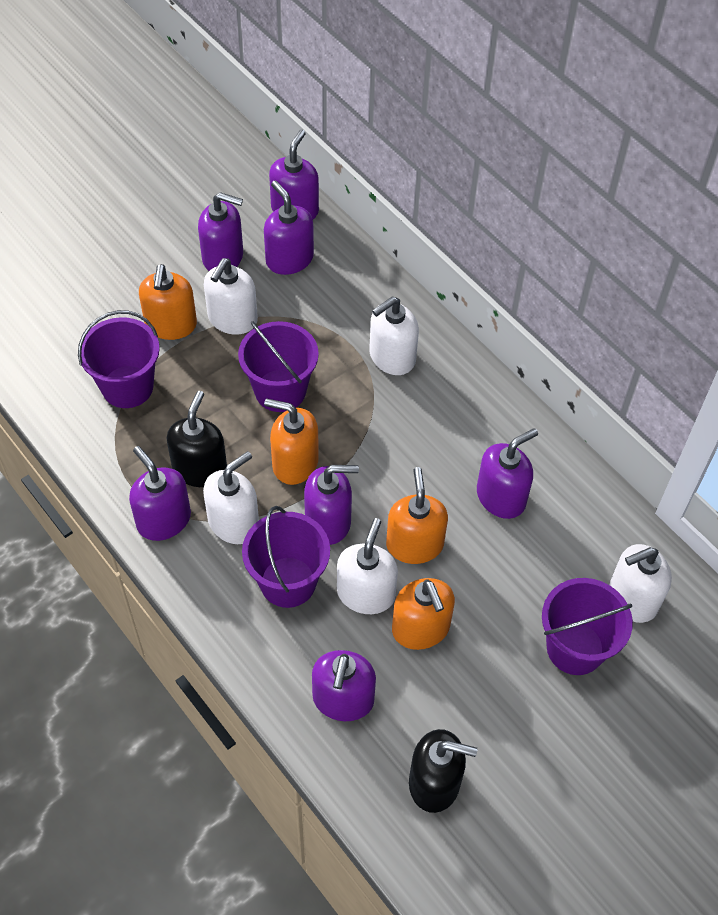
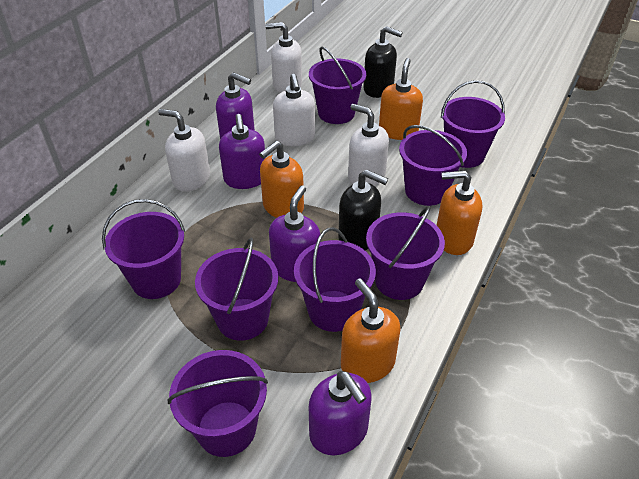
purple bucket: [78,310,160,408] [238,321,319,412] [242,506,330,608] [542,578,633,675] = 4 -> [102,199,185,299] [167,350,268,457] [195,238,278,341] [294,227,376,332] [309,47,366,124] [366,206,445,300] [399,125,467,206] [441,80,505,168] = 8
purple soap dispenser: [129,446,191,541] [198,192,243,271] [264,180,314,275] [269,130,319,219] [304,465,359,545] [312,650,376,721] [477,428,538,519] = 7 -> [216,72,255,140] [219,114,265,189] [269,185,321,282] [309,371,372,455] = 4
white soap dispenser: [203,451,259,544] [204,258,258,335] [337,518,398,614] [369,297,419,375] [610,544,672,623] = 5 -> [158,109,210,191] [265,22,302,93] [273,74,315,147] [348,104,389,186] = 4

